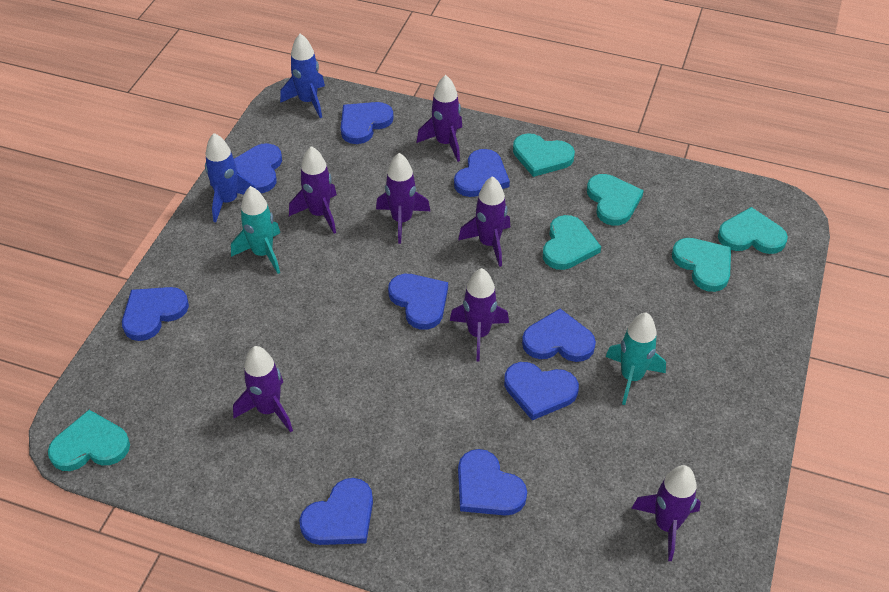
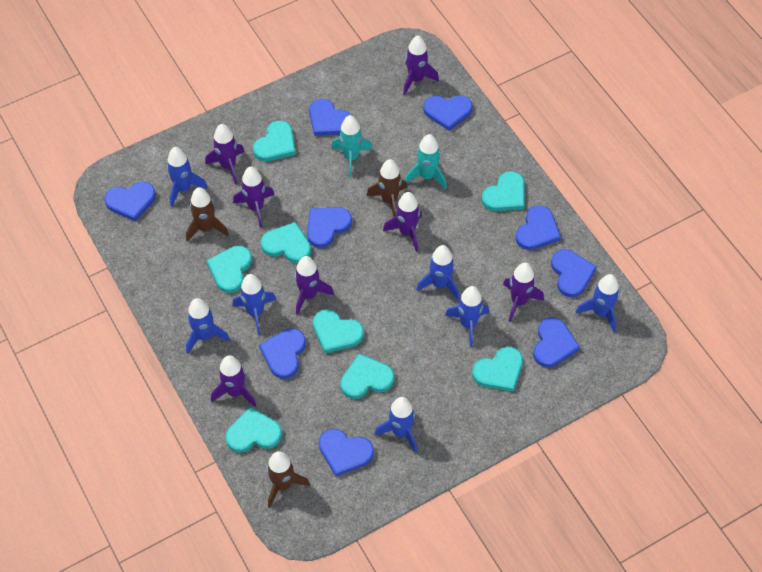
blue rocket: [205,133,256,222] [280,34,325,118] = 2 -> [167,147,208,207] [186,298,230,354] [232,274,276,335] [375,397,417,453] [416,245,459,300] [445,286,489,347] [576,274,619,332] = 7
brown rocket: none = 0 -> [186,187,229,242] [267,451,310,508] [366,159,407,217] = 3
turquoise heart: [48,410,130,471] [513,133,575,177] [543,215,601,270] [587,174,644,226] [672,238,731,292] [718,207,788,254] = 6 -> [206,246,252,293] [225,406,282,453] [253,121,296,161] [260,222,311,263] [313,309,364,353] [340,354,394,399] [472,347,523,392] [481,171,525,211] = 8

